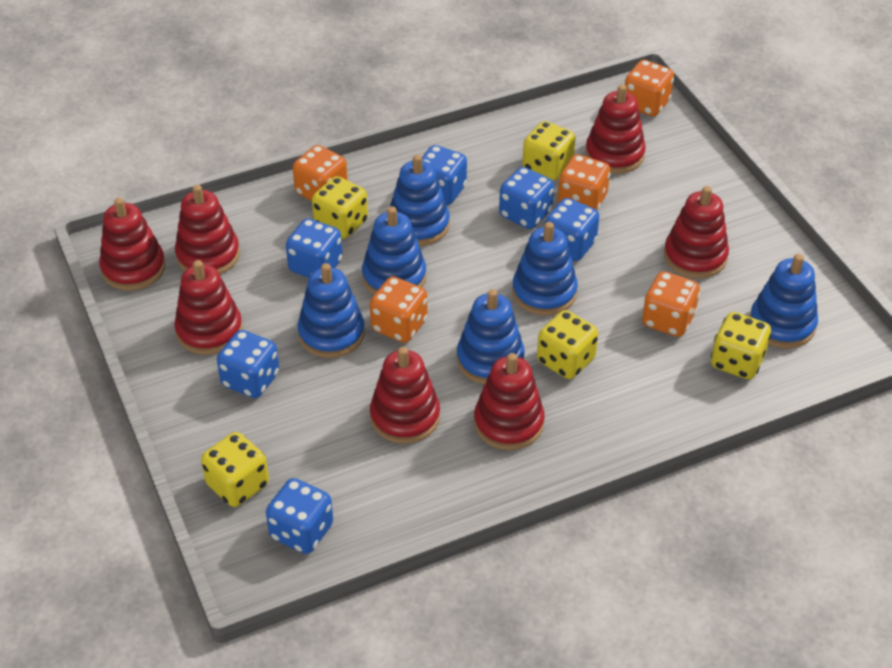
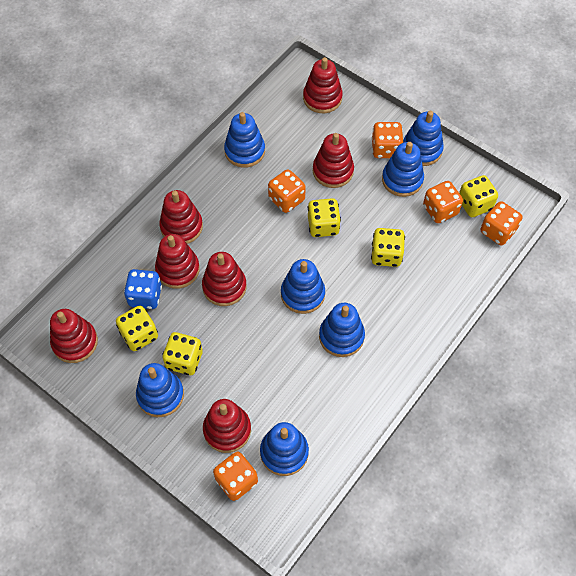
blue dice: [217,330,279,398] [266,478,333,554] [286,218,343,278] [422,145,467,205] [499,167,554,229] [545,198,599,261] = 6 -> [124,269,162,309] = 1
blue stacking toy: [298,263,365,358] [362,207,426,295] [390,155,450,246] [457,289,525,384] [512,222,578,316] [750,254,818,349] = 6 -> [136,363,184,417] [224,112,265,168] [260,422,309,476] [281,259,325,314] [319,303,365,357] [382,142,424,197] [403,111,444,166] = 7

